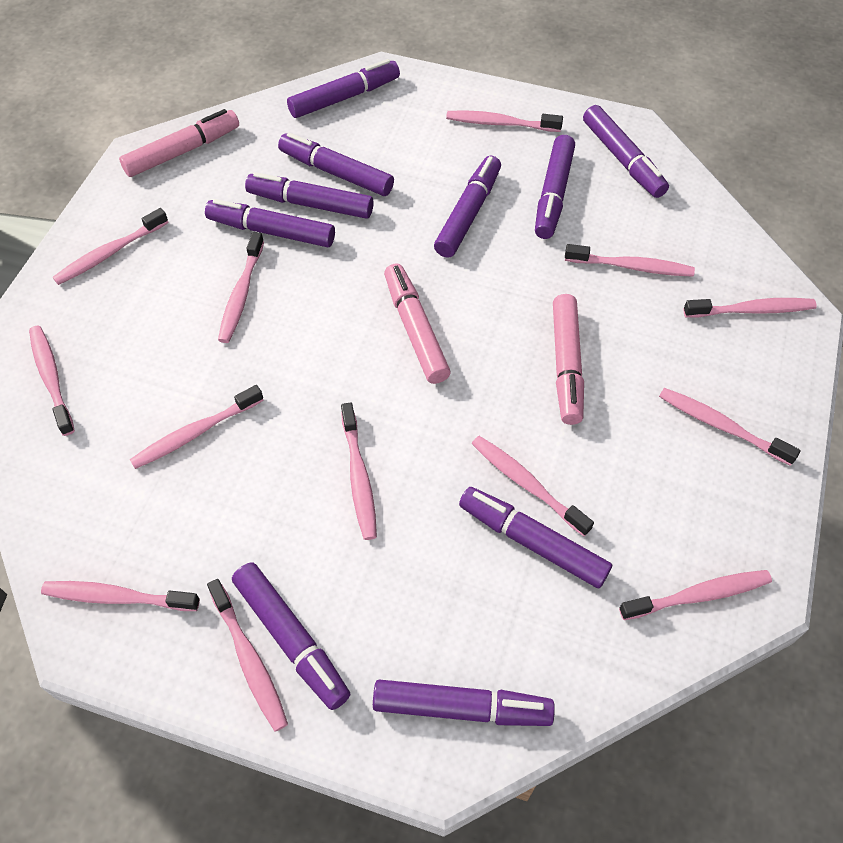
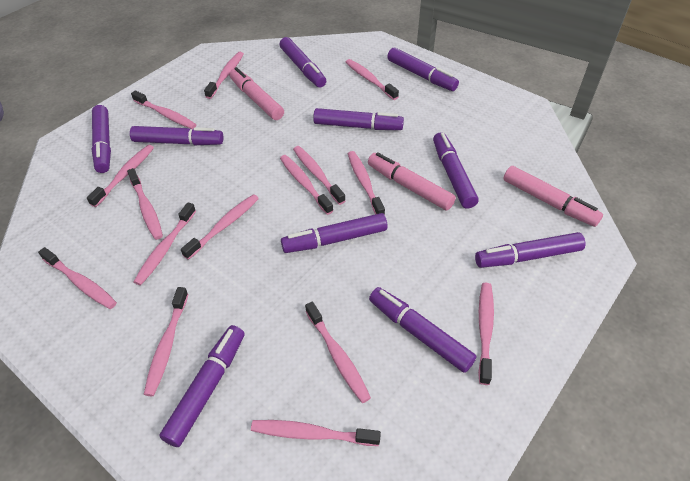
pink toothbrush: [29,326,75,436] [41,581,200,611] [53,208,168,285] [130,385,263,469] [207,579,288,732] [218,232,264,343] [341,402,377,540] [446,110,563,132] [472,436,594,536] [565,244,695,277] [619,570,772,620] [659,388,801,466] [683,298,817,318] = 13 -> [38,247,117,309] [87,145,154,207] [127,168,163,240] [131,90,196,129] [134,202,196,285] [144,287,188,396] [181,194,259,260] [204,52,244,99] [251,420,381,446] [280,155,333,215] [293,146,345,205] [305,301,371,403] [346,59,399,100] [348,151,385,215] [478,283,494,385] = 15

